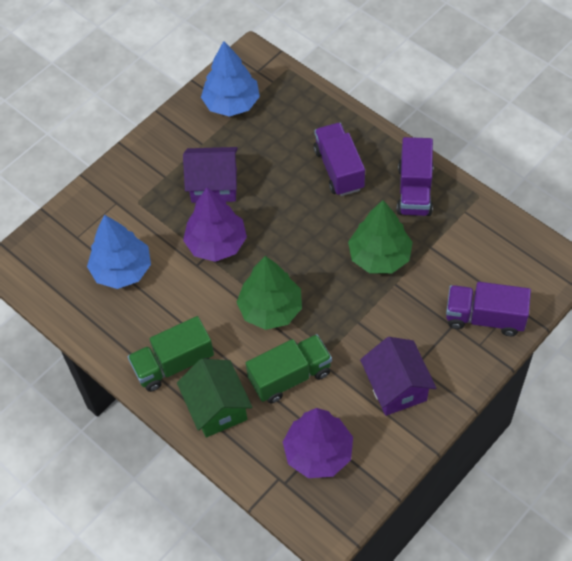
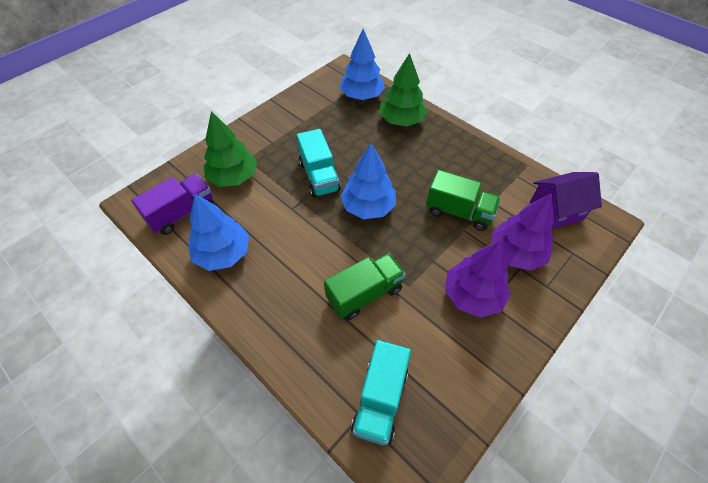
blue tree: [87,215,151,289] [201,41,260,117] = 2 -> [188,194,249,271] [339,29,385,100] [340,143,396,219] = 3
green house: [177,359,252,437] = 1 -> none = 0
purple house: [183,147,238,203] [360,337,436,416] = 2 -> [530,172,602,229] = 1
purple truck: [314,123,365,196] [397,137,434,216] [446,282,531,336] = 3 -> [131,174,213,235] = 1
turquoise truck: none = 0 -> [297,129,341,198] [351,340,411,445] = 2

